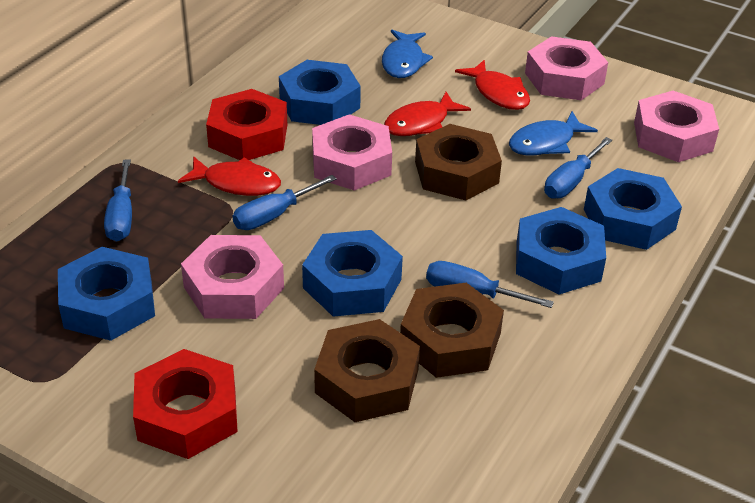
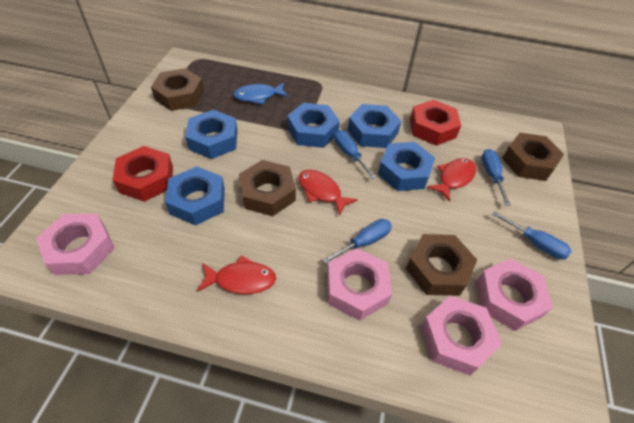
blue fish: [382,30,433,78] [509,111,598,155] = 2 -> [234,83,289,105] = 1
brown nut: [314,319,420,422] [400,283,504,378] [415,124,502,200] = 3 -> [151,68,204,111] [239,160,296,216] [406,234,477,296] [502,133,564,181] = 4

